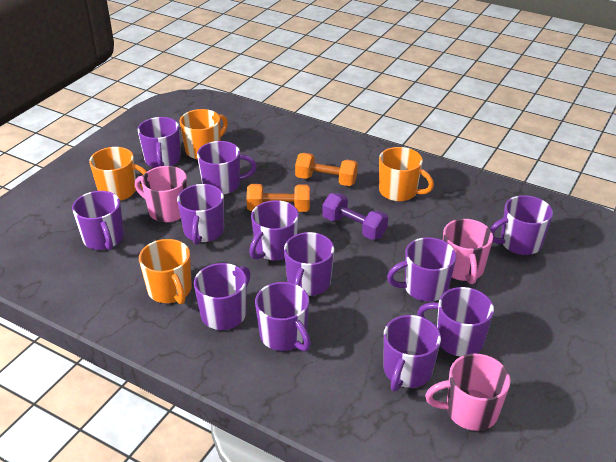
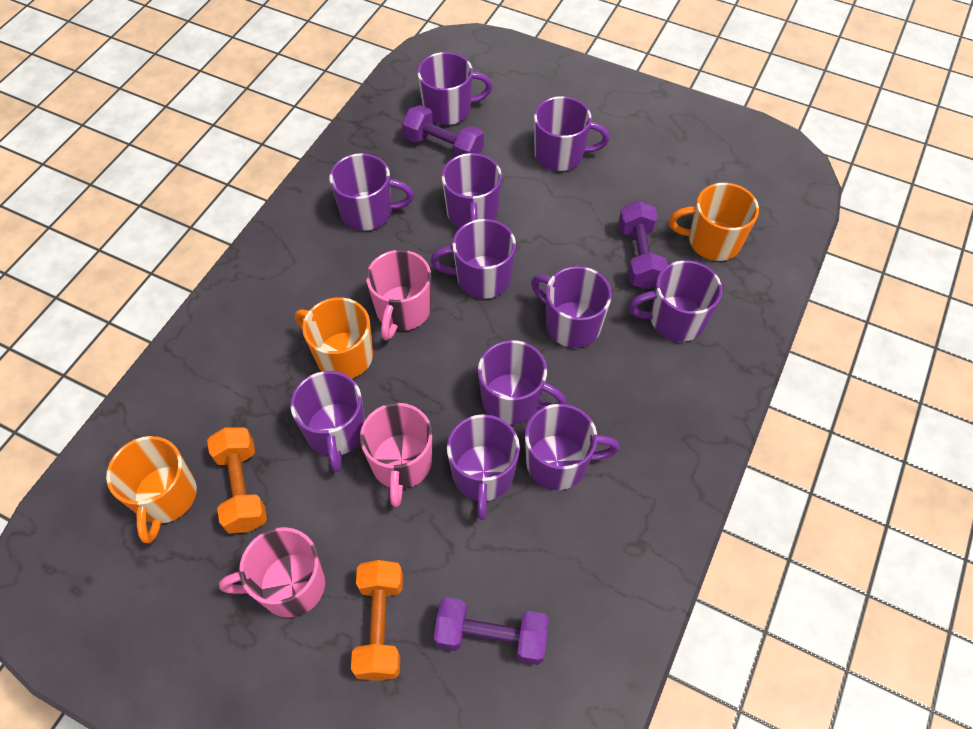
orange mug: [89,147,147,201] [139,239,192,304] [179,109,228,160] [379,147,434,202] = 4 -> [106,436,197,543] [295,297,373,379] [669,183,759,261] = 3
purple dumbbell: [322,193,388,240] = 1 -> [402,105,484,157] [434,597,549,665] [618,201,668,290] = 3
purple mug: [72,191,124,250] [138,117,181,168] [177,184,224,245] [194,263,250,330] [197,141,257,195] [249,200,299,261] [255,282,311,351] [284,232,334,296] [384,315,441,392] [387,237,456,302] [417,287,494,357] [490,195,553,255] = 12 -> [290,371,365,472] [329,153,414,231] [417,52,493,125] [431,219,516,299] [441,153,502,228] [447,414,520,520] [478,340,567,424] [525,404,620,490] [531,266,612,348] [534,96,610,171] [629,260,722,342] = 11

